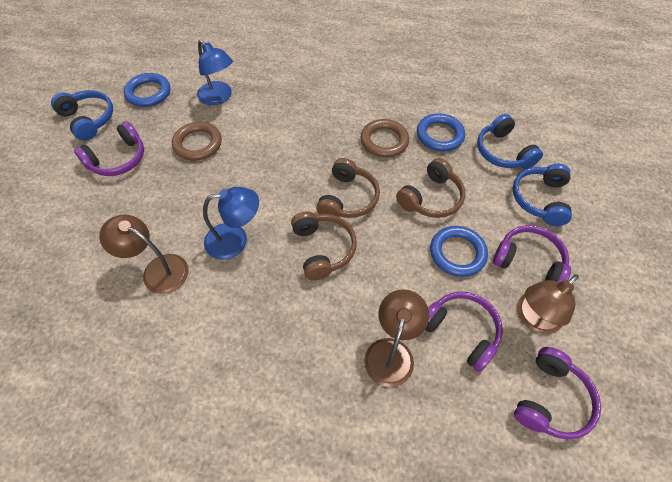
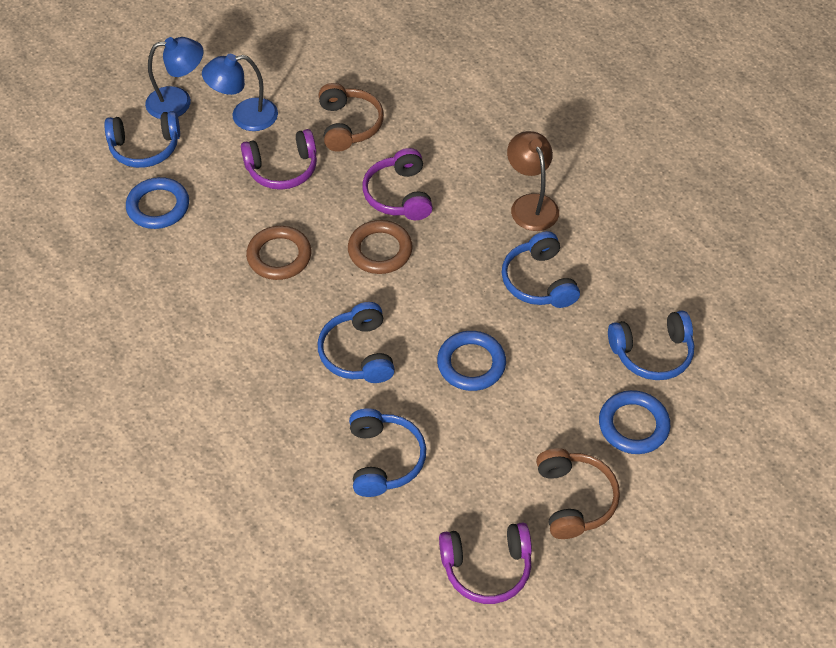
blue headphones: [51,90,113,141] [477,114,543,169] [513,164,572,226] = 3 -> [104,111,180,168] [318,302,395,383] [349,409,426,497] [502,231,580,308] [608,311,694,380] = 5
brown headphones: [291,211,357,280] [316,158,380,218] [396,158,465,218] = 3 -> [319,83,384,152] [536,448,620,539] = 2
brown lamp: [99,214,189,294] [364,289,429,387] [517,275,579,334] = 3 -> [507,131,559,231] = 1
purple headphones: [74,121,144,176] [425,291,503,372] [493,225,571,283] [514,347,601,439] = 4 -> [241,129,317,190] [363,148,433,220] [439,522,532,604] = 3

